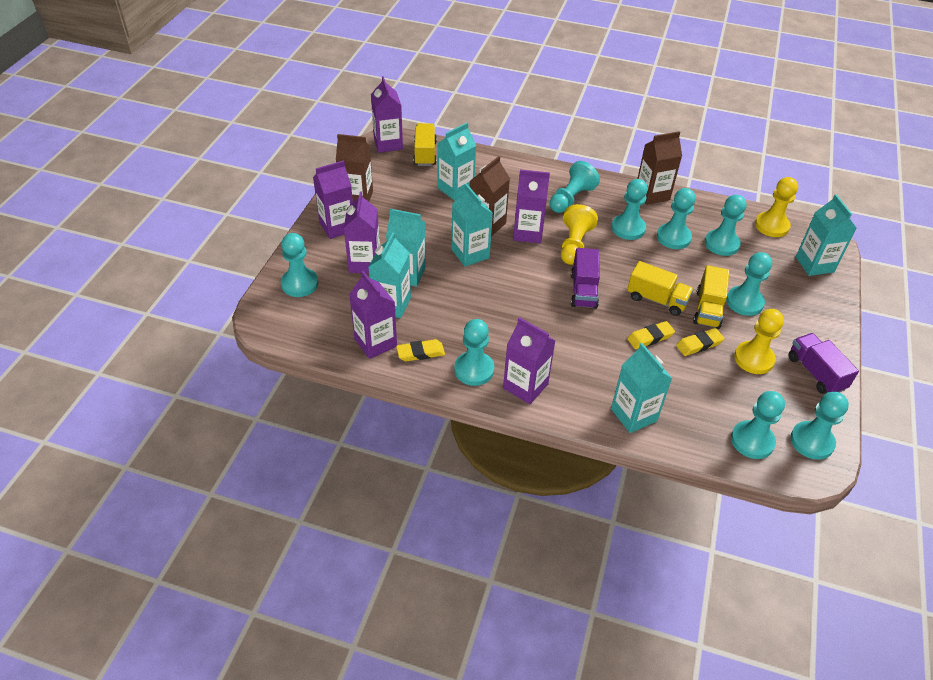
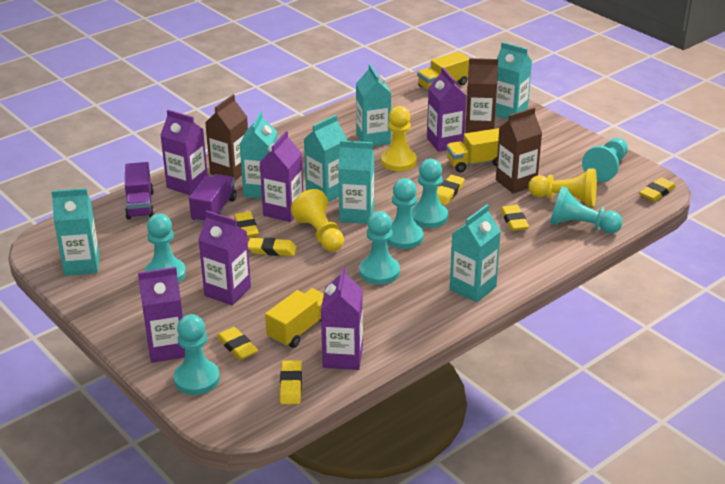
turquoise carton: [369,232,411,318] [386,209,426,287] [437,123,476,201] [452,183,493,267] [611,343,673,433] [796,194,857,276] = 6 -> [51,188,99,276] [239,111,278,199] [304,115,348,202] [338,140,374,224] [356,64,391,146] [450,204,501,303] [495,42,532,120] = 7
turquoise pawn: [281,233,318,297] [454,319,494,386] [550,161,600,213] [611,179,648,240] [657,188,696,249] [705,195,746,256] [726,252,772,316] [731,391,785,459] [790,392,849,460] = 9 -> [144,214,186,283] [174,314,220,395] [359,211,400,285] [387,178,424,249] [412,159,448,228] [550,187,622,234] [582,138,628,182] = 7
yellow eraser: [396,339,445,361] [627,321,675,349] [676,328,725,356] = 3 -> [216,327,258,360] [234,212,259,238] [248,237,296,256] [280,360,302,404] [437,175,465,205] [500,205,529,231] [639,177,676,201] = 7

